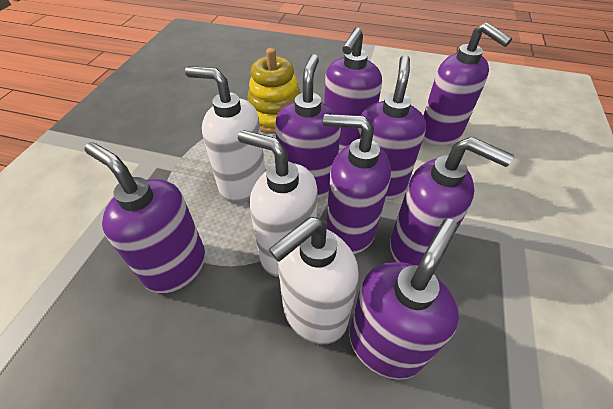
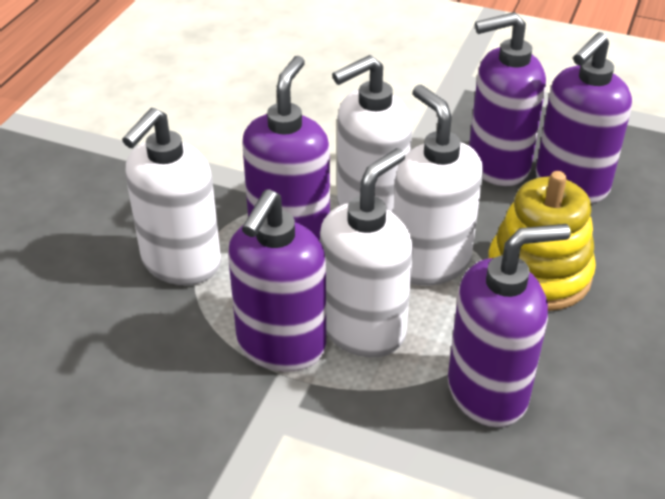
purple soap dispenser: [85,142,206,293] [275,54,341,199] [323,114,391,254] [324,27,382,149] [349,218,459,380] [356,55,426,200] [390,137,514,266] [423,22,512,146] = 8 -> [228,189,326,372] [242,56,330,241] [448,224,571,427] [469,12,546,186] [536,32,632,203] = 5
white soap dispenser: [185,66,266,203] [238,130,318,277] [269,217,359,344] = 3 -> [122,108,221,285] [320,148,413,357] [332,55,412,213] [393,85,483,286] = 4

